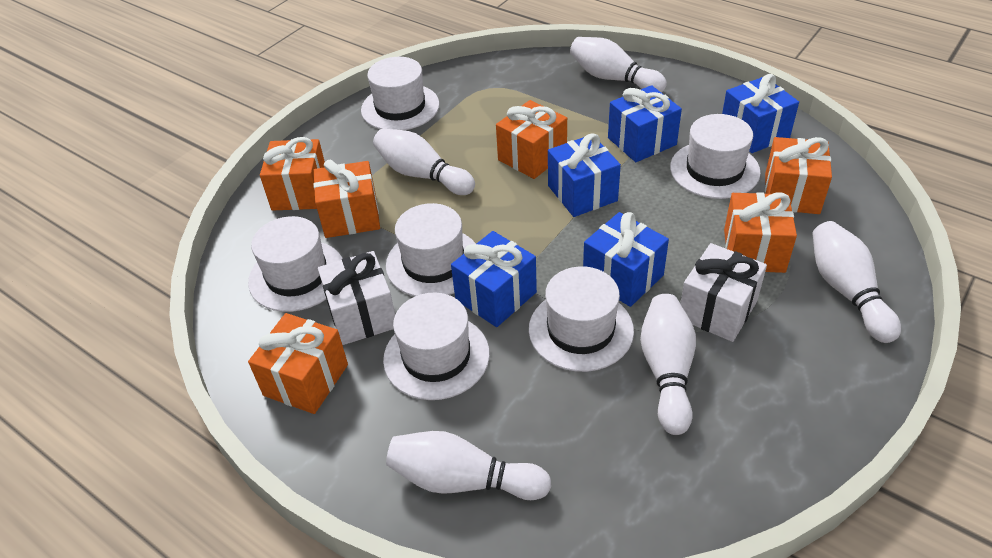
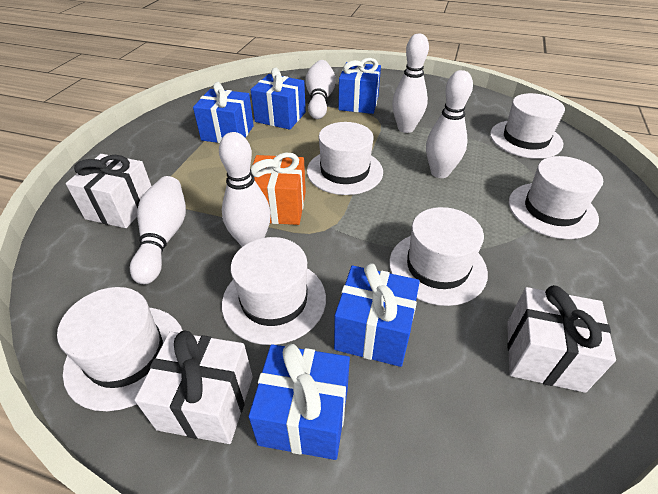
orange gift: [248,313,348,414] [260,137,325,211] [314,160,380,238] [496,100,567,179] [724,192,797,273] [765,137,832,214] = 6 -> [250,153,306,225] = 1
white gift: [318,251,395,345] [680,243,767,342] = 2 -> [66,154,151,228] [135,330,253,444] [507,285,616,393] = 3

